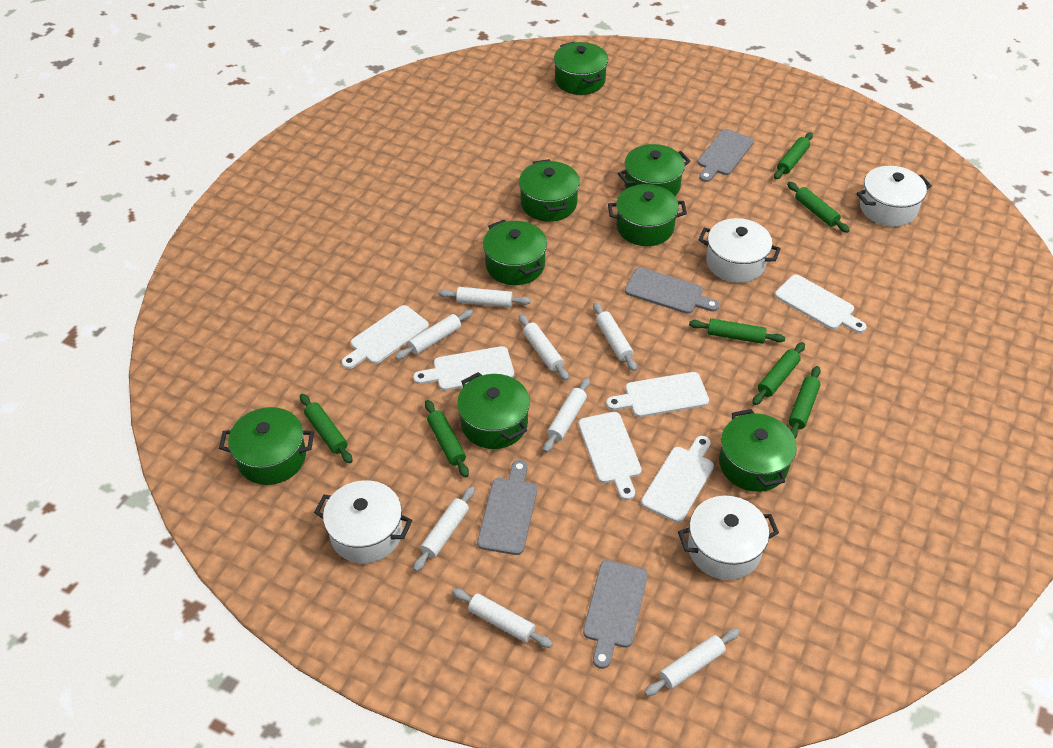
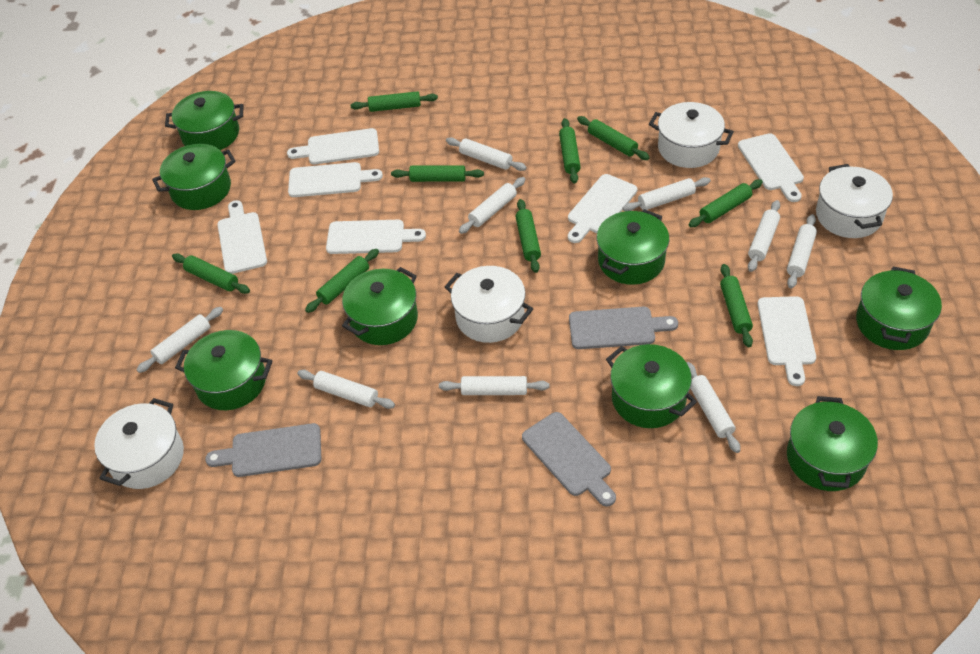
green rolling pin: [300,394,352,463] [425,400,469,477] [689,319,785,344] [752,342,805,405] [774,132,813,179] [787,182,850,233] [789,366,821,439] = 7 -> [172,253,250,294] [305,249,379,313] [351,91,438,112] [391,165,484,182] [515,199,541,273] [559,118,581,184] [577,116,650,160] [689,179,763,227] [720,264,753,347] = 9
grey cutting board: [477,460,537,555] [583,560,648,669] [625,267,719,314] [697,129,754,182] = 4 -> [205,423,321,477] [522,412,616,506] [569,307,678,349] = 3
white cutting board: [342,305,429,369] [413,346,514,391] [578,412,642,500] [606,372,709,417] [641,436,714,523] [775,274,867,333] = 6 -> [217,200,267,274] [287,128,379,164] [288,162,383,197] [326,220,426,254] [568,174,637,243] [738,133,804,202] [757,296,816,386] = 7
white rolling pin: [395,310,473,360] [413,486,475,572] [438,287,531,307] [452,589,553,648] [519,314,569,381] [543,378,590,453] [593,302,637,371] [644,628,740,696] = 8 -> [136,307,223,373] [297,370,395,409] [439,376,549,395] [446,137,527,171] [459,177,525,234] [623,177,711,211] [687,362,740,453] [748,200,780,272] [787,214,817,288] = 9

